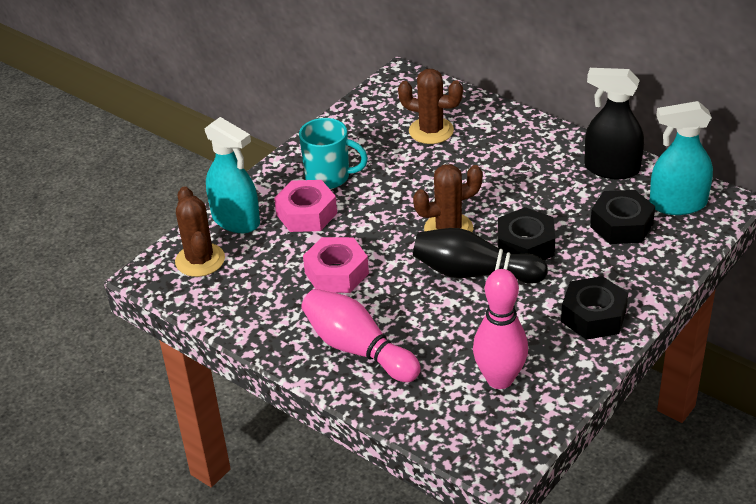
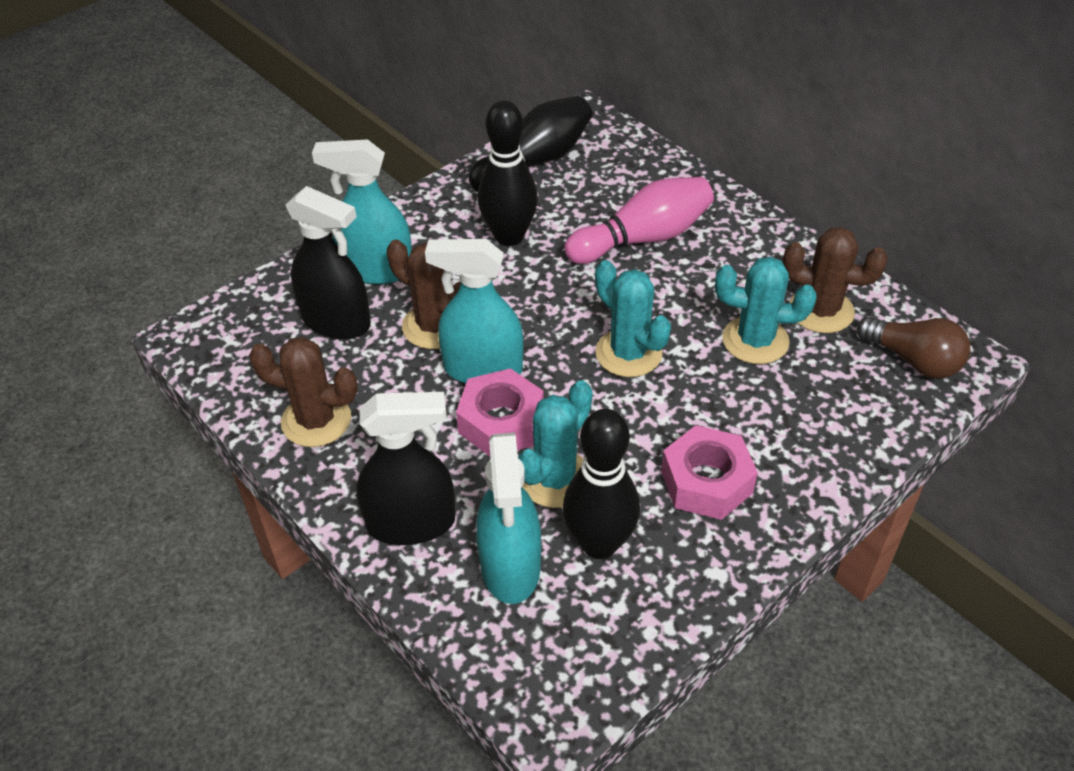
black bowling pin: [413,228,548,284] = 1 -> [469,96,592,191] [478,100,538,246] [563,409,640,559] = 3
black nut: [498,207,555,260] [561,276,628,340] [590,190,655,244] = 3 -> none = 0
black spray bottle: [584,68,644,179] = 1 -> [286,186,371,339] [357,392,455,545] = 2
brown light bulb: none = 0 -> [857,316,970,379] = 1
pink bowling pin: [301,289,421,382] [473,269,528,389] = 2 -> [564,177,714,264] = 1
turquoise cactus: none = 0 -> [518,380,593,508] [595,260,671,377] [715,257,816,364] = 3
turquoise mug: [299,118,368,189] = 1 -> none = 0
turquoise spray bottle: [205,117,260,233] [649,101,713,215] = 2 -> [312,139,412,284] [425,239,523,384] [476,432,541,604] = 3

